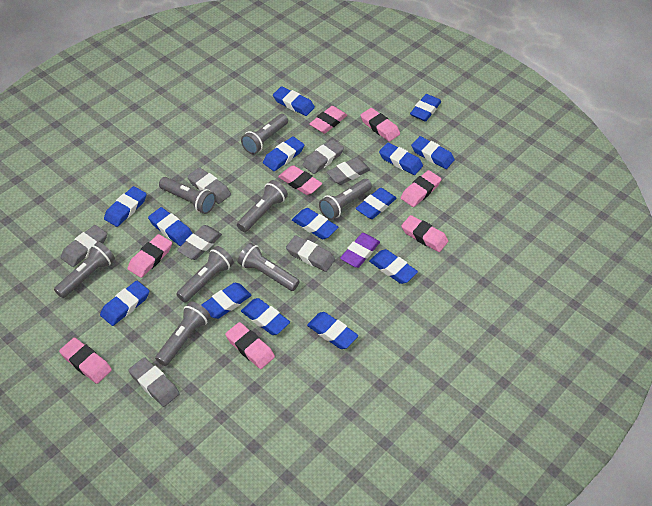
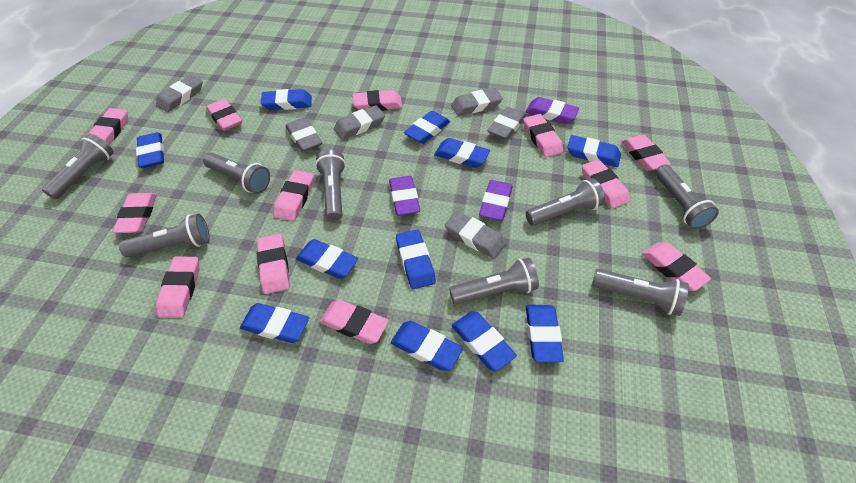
blue eraser: [100,281,149,326] [104,186,147,227] [148,207,193,246] [201,283,252,319] [241,298,290,335] [263,136,304,171] [273,86,315,116] [292,208,338,239] [307,312,358,349] [356,188,397,219] [369,249,418,284] [379,143,423,175] [410,94,442,122] [411,136,455,169] = 14 -> [136,132,164,168] [240,303,309,343] [261,89,312,110] [296,239,358,279] [391,321,463,371] [396,230,436,289] [404,111,450,144] [434,138,490,168] [452,311,517,371] [526,305,564,362] [567,135,621,167] = 11
grey eraser: [61,225,107,267] [129,357,180,407] [177,225,222,260] [187,167,231,204] [286,235,335,272] [302,139,344,174] [327,157,371,185] = 7 -> [156,75,202,112] [286,118,322,152] [334,105,385,140] [445,211,506,259] [451,88,503,116] [487,107,526,140] = 6
pink eraser: [59,338,112,384] [128,234,172,278] [225,322,275,369] [278,165,322,195] [309,106,347,134] [360,108,400,142] [401,170,442,207] [401,215,448,252] = 8 -> [87,108,128,145] [113,193,157,233] [156,257,199,318] [206,99,242,131] [257,234,290,294] [273,170,314,221] [320,299,389,344] [353,90,402,111] [523,114,563,157] [582,159,630,209] [621,135,671,171] [642,242,711,291] = 12
purple eraser: [340,233,380,268] = 1 -> [389,176,420,216] [479,180,513,221] [526,97,579,124] = 3

